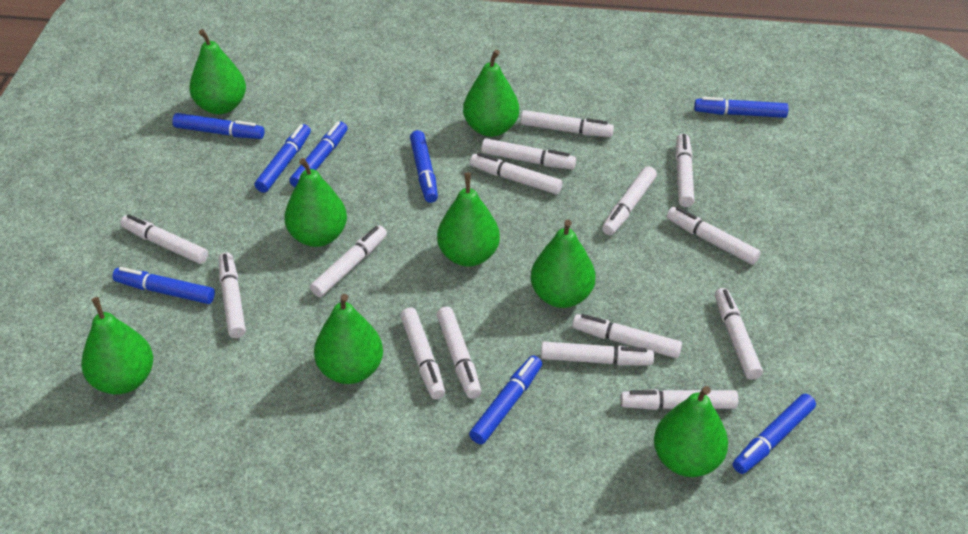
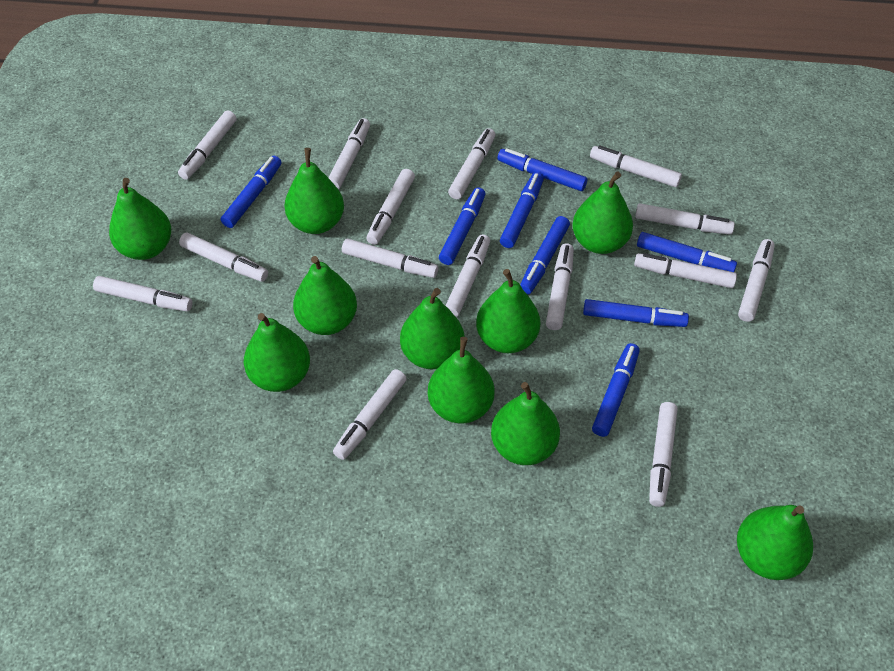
green pear: [81,297,153,394] [189,29,246,114] [284,158,347,247] [314,294,383,384] [437,173,500,267] [463,50,519,137] [531,219,596,308] [654,386,728,477] = 8 -> [109,178,171,260] [244,313,310,392] [284,148,344,234] [293,256,357,335] [400,288,464,369] [428,337,495,423] [476,269,540,353] [491,382,560,465] [572,172,633,254] [737,505,813,580] = 10

